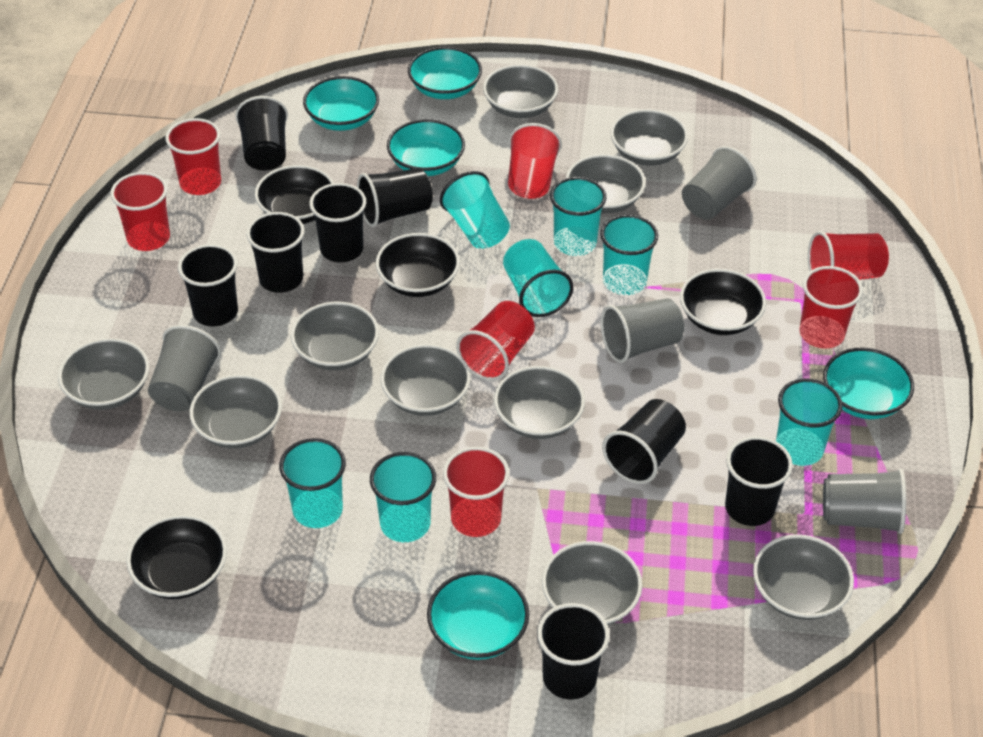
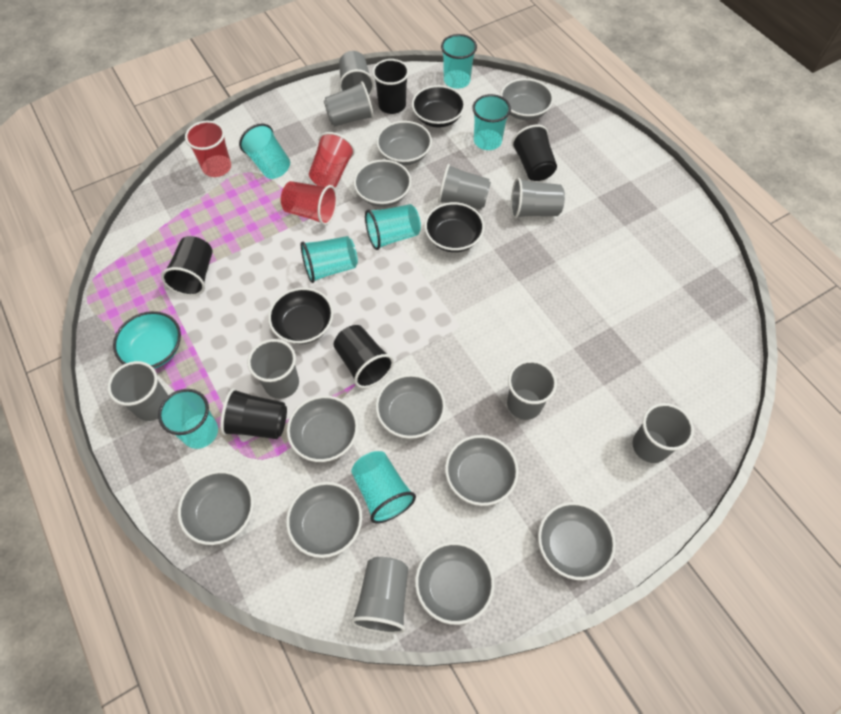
black bowl: [126,515,227,599] [255,165,334,224] [376,233,460,297] [680,269,766,335] = 4 -> [268,288,333,344] [412,85,465,128] [424,202,485,252] = 3
black cup: [178,244,238,326] [235,96,288,171] [246,212,305,293] [309,183,366,262] [357,168,433,227] [537,603,610,700] [602,399,686,484] [725,436,793,526] = 8 -> [161,236,213,296] [220,388,287,439] [334,325,394,388] [372,59,409,114] [512,125,557,181] = 5
grey cup: [148,325,221,411] [601,298,684,363] [682,146,757,220] [823,469,906,534] = 4 -> [107,361,168,421] [248,339,299,399] [324,81,374,126] [339,51,374,97] [351,557,408,634] [438,164,491,210] [507,360,557,420] [511,178,565,219] [632,403,694,463] = 9
red cup: [110,172,170,251] [165,118,221,195] [443,447,509,537] [456,301,535,381] [508,123,562,199] [800,266,863,349] [808,231,889,280] = 7 -> [185,121,231,177] [281,181,337,225] [309,132,355,187] = 3
turquoise bowl: [303,76,379,131] [387,119,465,176] [408,47,482,99] [427,571,529,660] [823,348,914,419] = 5 -> [113,311,181,369] = 1

